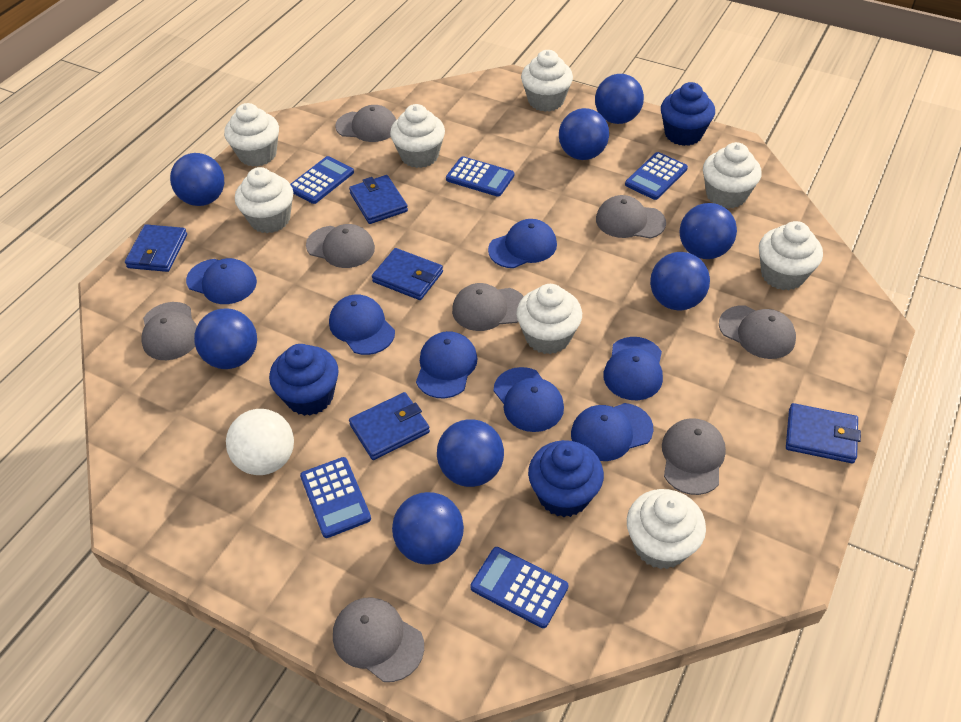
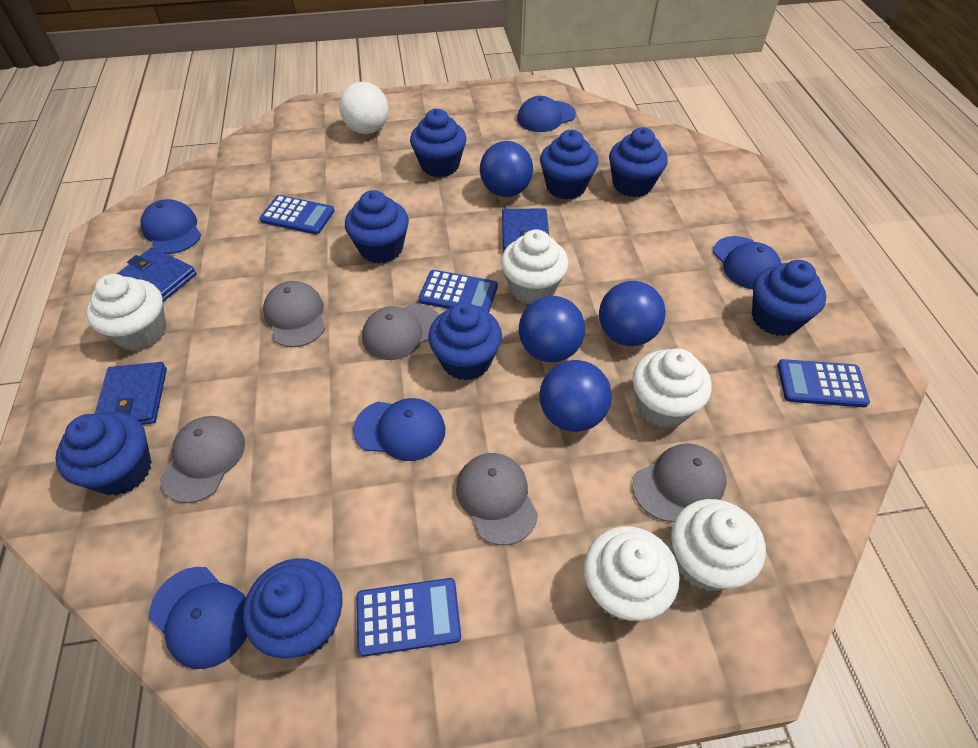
blue ball: [170,153,224,206] [194,308,257,369] [392,492,464,565] [437,419,504,487] [559,108,609,160] [595,74,644,124] [650,252,710,310] [680,203,737,259] = 8 -> [480,141,533,197] [519,296,585,362] [540,360,612,432] [599,281,666,346] = 4
blue calculator: [290,156,354,204] [300,457,371,538] [446,156,514,197] [470,547,569,628] [625,152,688,200] = 5 -> [259,195,335,235] [356,578,461,657] [418,270,498,312] [777,359,870,407] = 4
blue cap: [186,258,257,304] [329,294,395,355] [416,331,478,398] [488,219,557,268] [493,367,564,432] [571,403,654,461] [603,337,663,400] = 7 -> [140,199,201,254] [149,567,247,669] [353,398,445,461] [517,96,576,132] [713,236,782,289] = 5
blue cupcake: [269,344,339,416] [528,440,604,517] [661,82,715,146] = 3 -> [55,412,151,496] [243,558,343,658] [345,190,409,264] [410,109,466,177] [428,302,502,381] [540,130,598,200] [609,127,668,197] [752,260,826,336] = 8
blue wallet: [125,224,187,272] [349,175,408,224] [349,392,430,460] [372,248,443,300] [786,403,861,463] = 5 -> [95,362,167,425] [117,247,197,302] [502,209,549,252] = 3
grey cap: [141,302,197,360] [306,224,375,268] [333,597,424,682] [335,105,396,142] [452,283,524,331] [596,195,666,239] [662,418,726,495] [719,305,796,359] = 8 -> [160,416,245,503] [263,281,325,347] [362,303,439,360] [456,453,538,545] [633,443,727,522] = 5
white cupcake: [224,103,279,167] [235,167,293,233] [390,104,445,168] [516,284,582,354] [521,50,573,112] [627,489,706,569] [703,142,762,209] [759,221,823,290] = 8 -> [86,274,166,351] [501,229,568,304] [584,526,680,621] [633,348,711,428] [671,499,766,591] = 5

